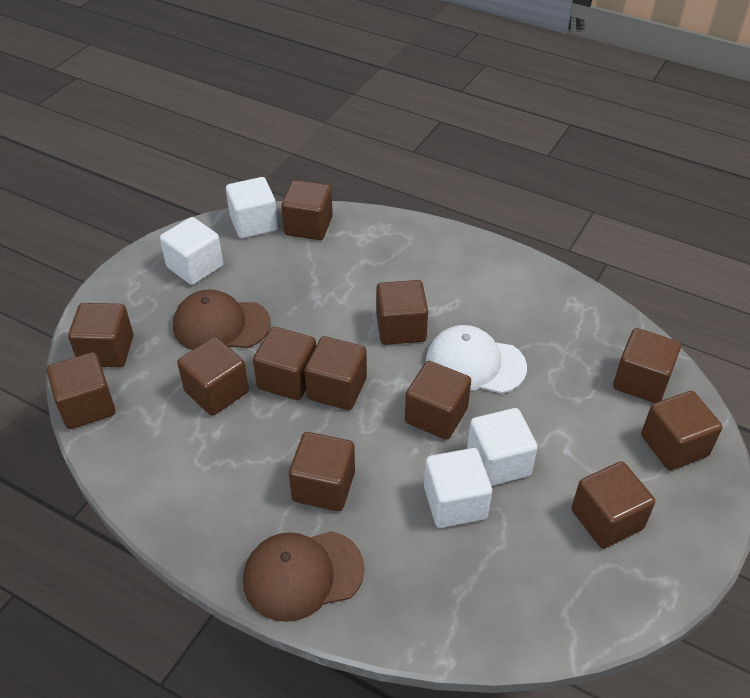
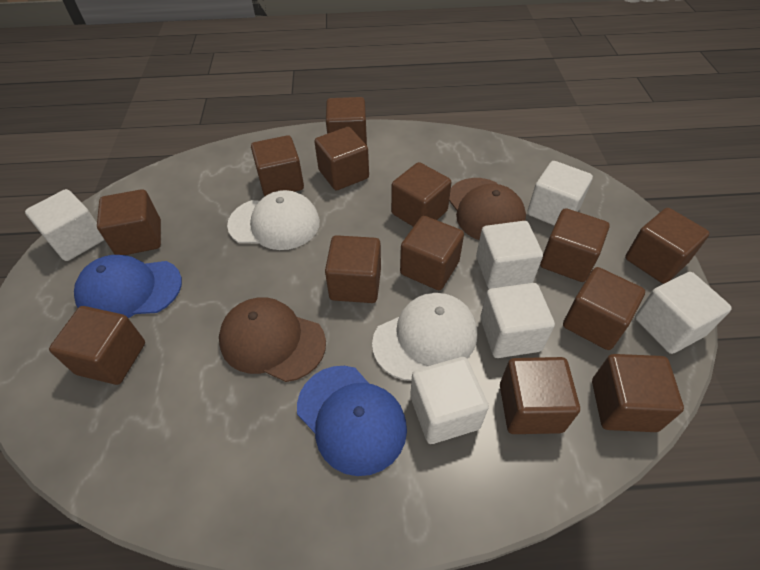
blue cap: none = 0 -> [74,255,182,318] [297,366,407,476] = 2
brown cube: [47,352,115,429] [68,303,133,367] [177,337,249,416] [253,327,316,400] [281,180,333,240] [289,432,355,511] [305,336,367,410] [376,280,428,345] [405,361,471,440] [572,461,655,549] [613,328,681,403] [641,391,723,470] = 12 -> [49,306,145,385] [97,189,161,255] [251,135,304,196] [314,127,369,190] [325,235,381,303] [326,97,367,145] [391,162,452,227] [400,216,464,290] [500,357,580,434] [540,208,610,282] [563,267,645,350] [592,354,684,432] [625,208,710,284] = 13
white cap: [426,325,527,394] = 1 -> [227,190,320,250] [372,293,477,381] = 2
white cube: [160,217,223,285] [226,177,278,239] [424,448,492,528] [467,408,538,486] = 4 -> [25,189,105,261] [410,357,489,444] [476,221,543,289] [480,283,555,358] [527,161,593,226] [635,272,732,354] = 6

